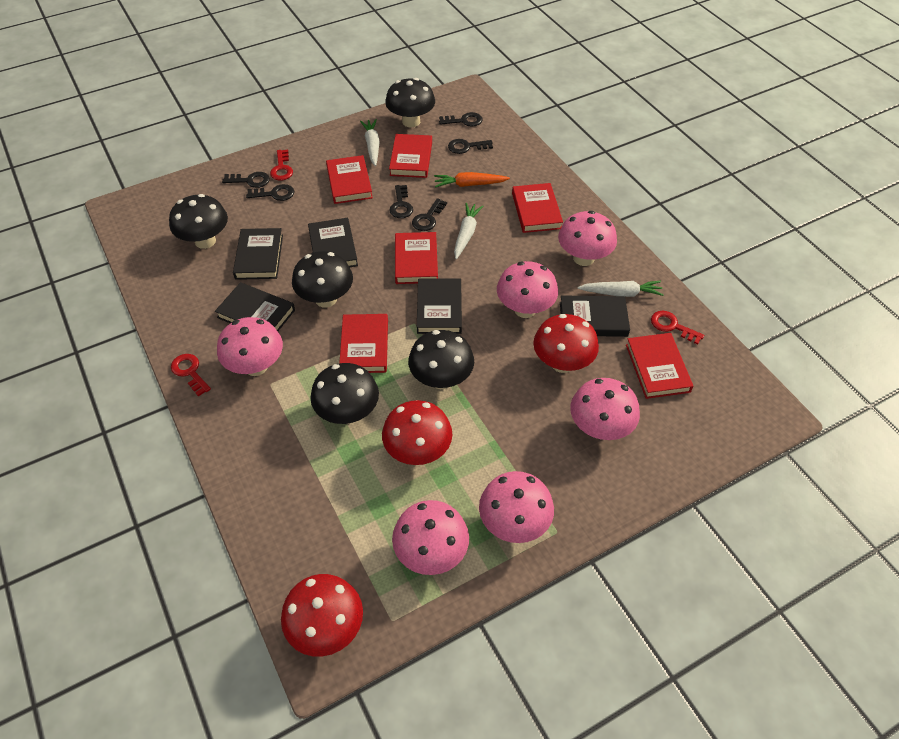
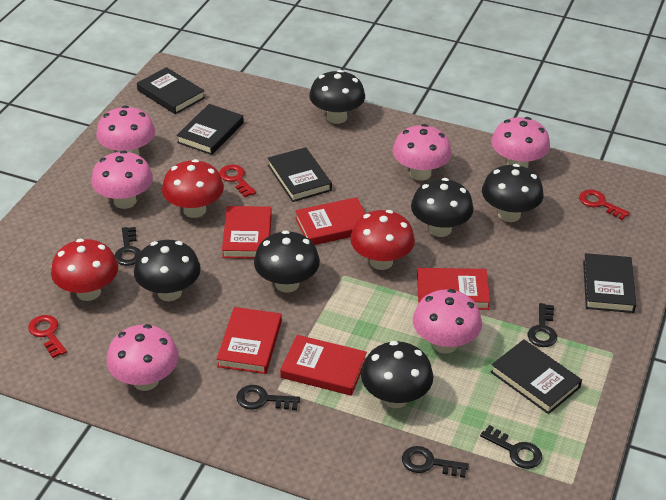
black key: [222,172,270,188] [246,184,294,201] [389,185,413,218] [412,198,447,231] [439,112,482,127] [448,139,493,154] = 6 -> [114,227,141,266] [237,385,300,410] [402,446,469,478] [480,425,542,469] [528,303,557,347] = 5
black mushroom: [169,194,228,249] [292,251,353,308] [311,363,379,424] [385,78,435,128] [408,330,474,389] = 5 -> [134,240,201,301] [254,230,320,293] [309,70,365,124] [361,341,433,408] [411,178,474,237] [482,164,544,222] = 6
orange carrot: [434,172,510,188] = 1 -> none = 0
red book: [326,155,373,204] [339,314,388,373] [389,134,432,178] [395,232,438,284] [512,183,563,233] [626,333,693,399] = 6 -> [217,307,282,374] [222,206,272,259] [280,335,367,396] [295,197,366,245] [417,268,490,310] = 5
white carrot: [360,119,380,166] [454,203,483,259] [577,281,664,297] = 3 -> none = 0

